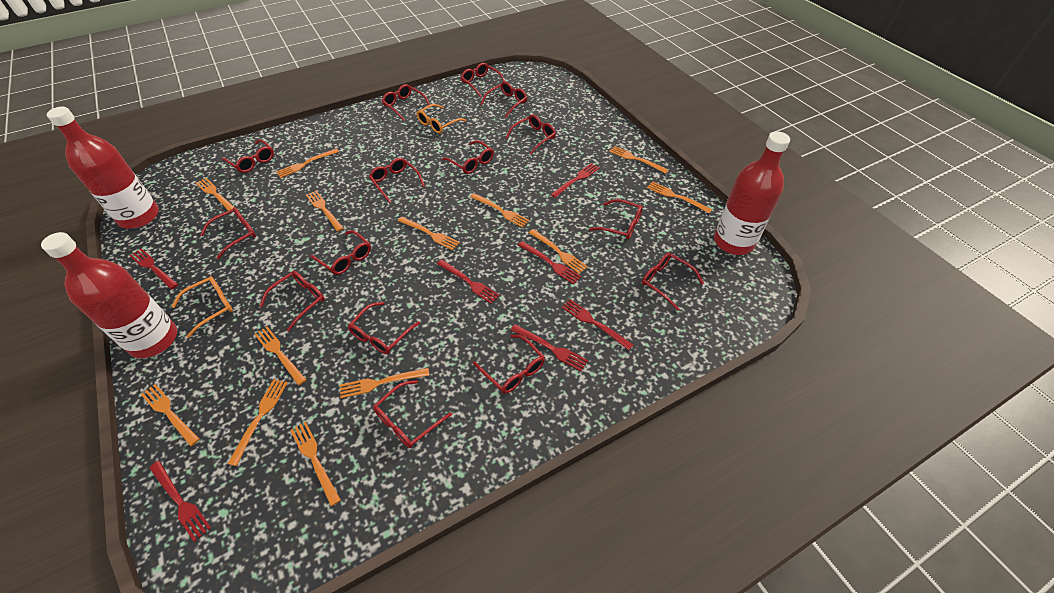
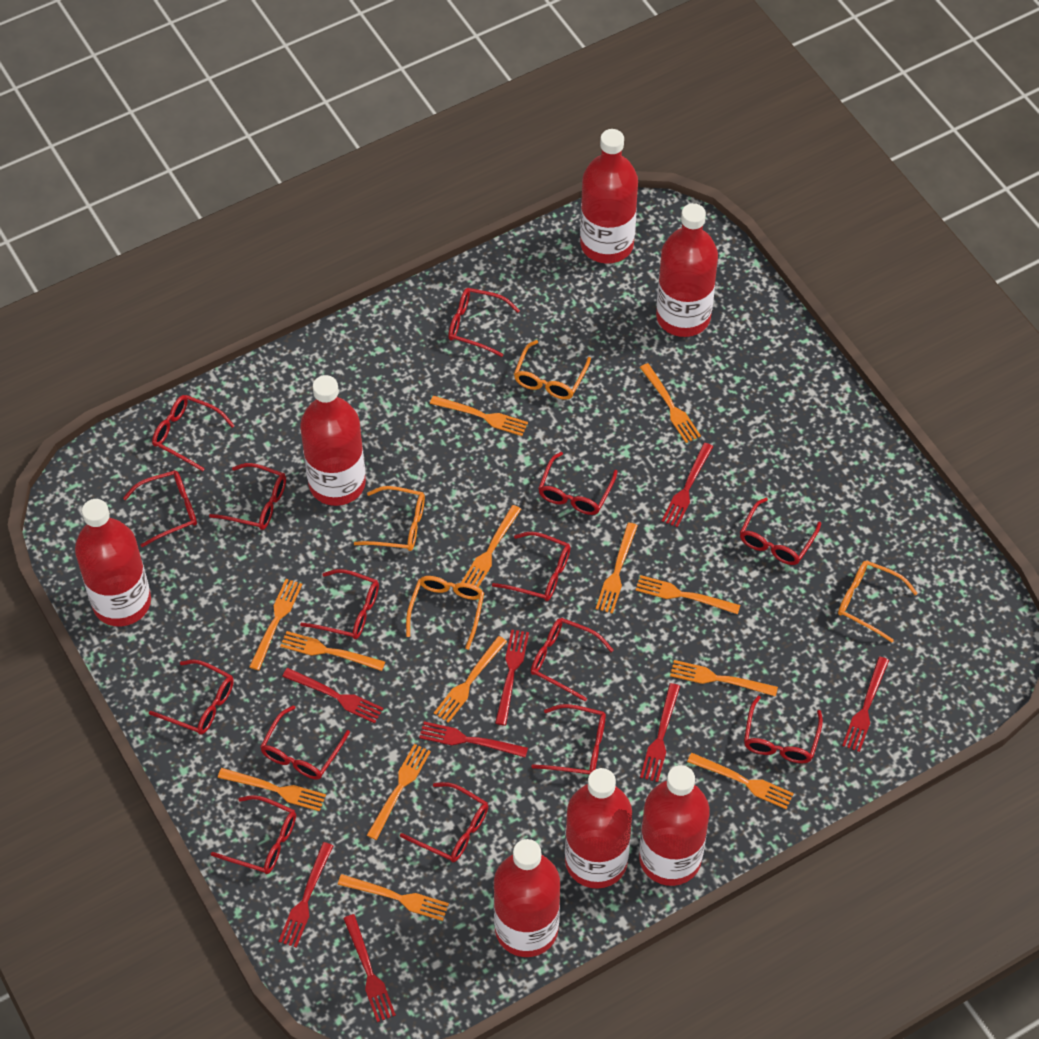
orange glasses: [172,276,233,338] [417,104,466,133] = 2 -> [354,486,425,551] [406,576,484,650] [514,340,591,400] [838,561,918,643] = 4
red bottle: [41,232,177,358] [47,107,159,229] [714,132,790,255] = 3 -> [75,499,151,626] [300,375,366,506] [494,839,560,957] [565,768,632,889] [580,129,638,263] [639,765,709,886] [656,203,718,337] = 7
red fork: [129,248,178,289] [149,461,211,542] [437,259,500,304] [511,324,588,371] [518,241,582,285] [551,163,600,198] [562,299,633,350] = 7 -> [278,842,333,948] [282,668,383,723] [343,914,396,1022] [419,721,528,758] [495,629,529,726] [640,683,680,782] [662,443,713,527] [842,657,889,752] = 8

